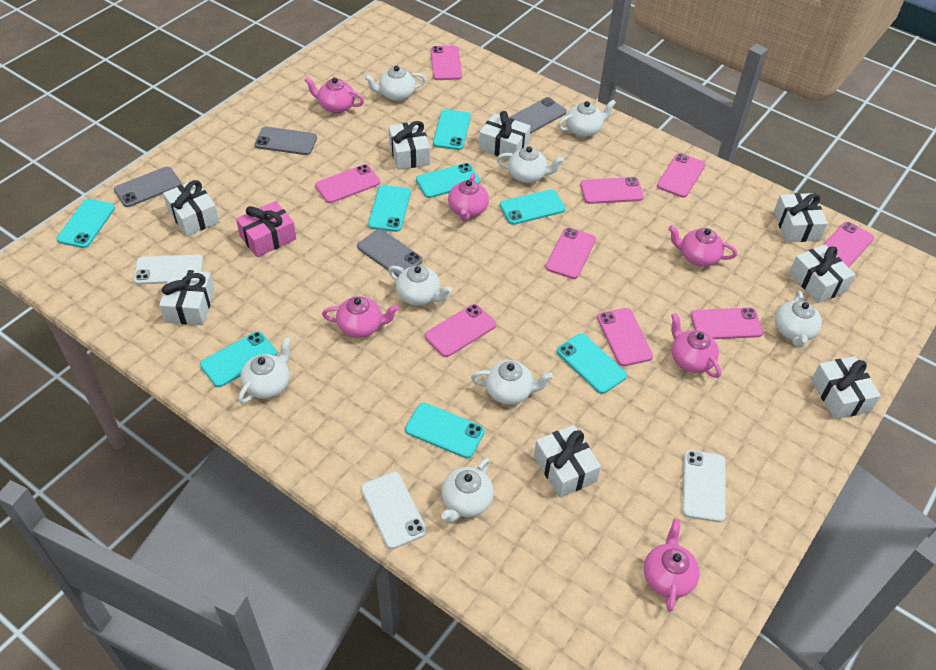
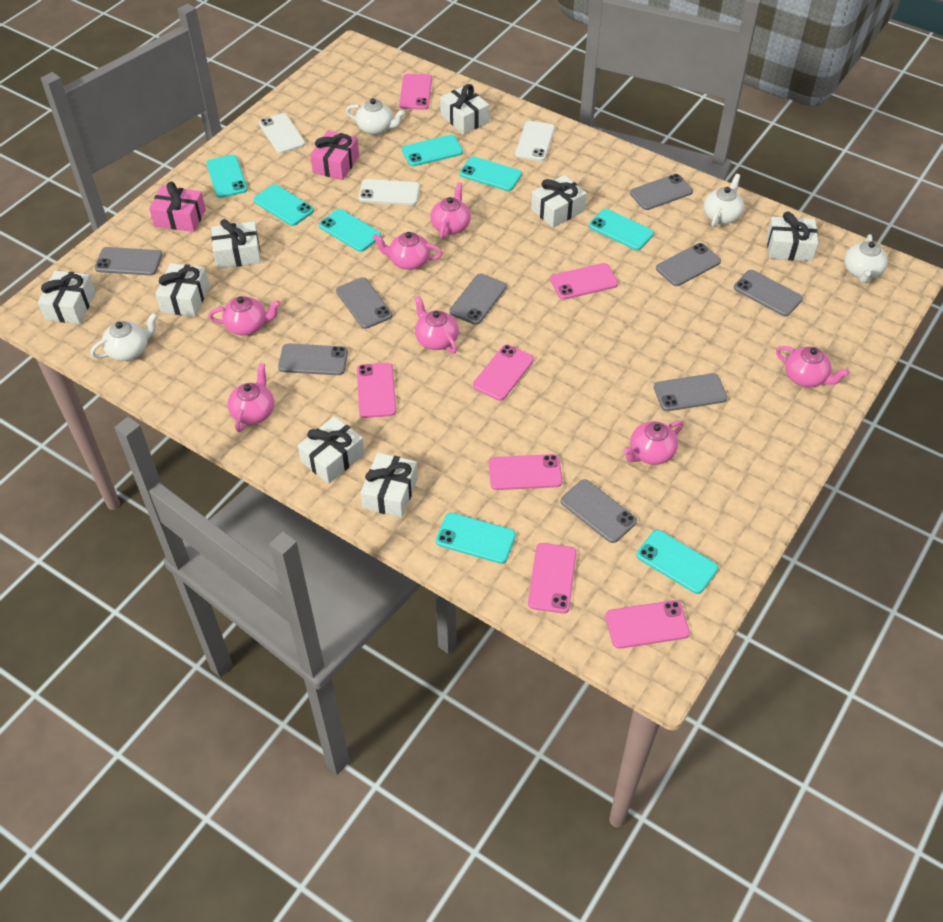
grey phone: [114,167,181,207] [255,127,317,155] [357,229,423,277] [509,97,567,134] = 4 -> [95,247,162,276] [278,344,348,375] [336,277,393,329] [449,274,507,325] [561,479,637,543] [630,174,693,210] [654,373,727,411] [656,243,721,286] [734,270,803,316] = 9
pink gift: [236,201,296,257] = 1 -> [149,182,206,232] [310,130,359,180] = 2
pink phone: [315,164,380,203] [425,304,496,357] [431,46,462,80] [545,228,596,279] [580,177,644,204] [597,308,653,366] [657,153,705,198] [691,308,763,339] [823,222,874,267] = 9 -> [357,363,396,418] [399,74,432,110] [473,345,534,401] [489,454,562,490] [528,543,577,614] [550,263,618,300] [605,600,690,649] = 7
pink teapot: [305,77,364,113] [322,296,399,338] [448,173,489,221] [644,519,700,612] [668,225,737,266] [671,313,721,378] = 6 -> [208,296,281,336] [228,363,274,432] [373,232,442,270] [414,295,459,353] [430,182,471,239] [623,420,683,465] [776,346,849,387] = 7
white teapot: [238,337,291,404] [364,65,426,101] [388,265,452,305] [441,458,494,523] [471,360,553,404] [497,146,564,183] [558,100,616,137] [775,291,822,348] = 8 -> [91,312,158,361] [346,98,405,135] [704,174,744,227] [844,234,888,283] = 4

